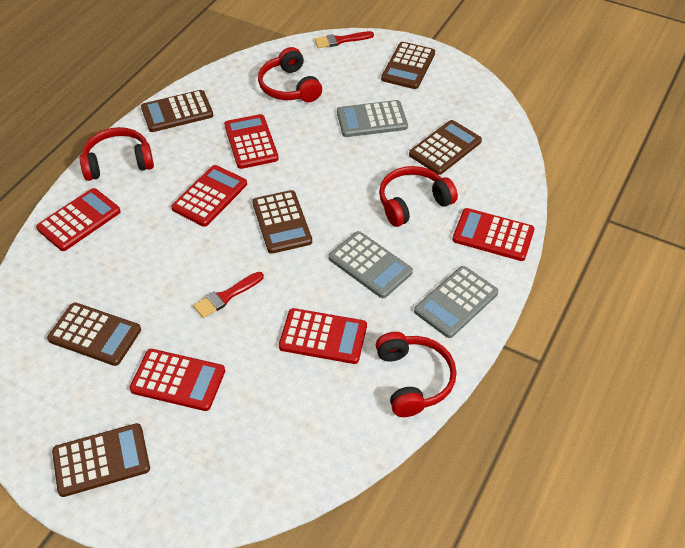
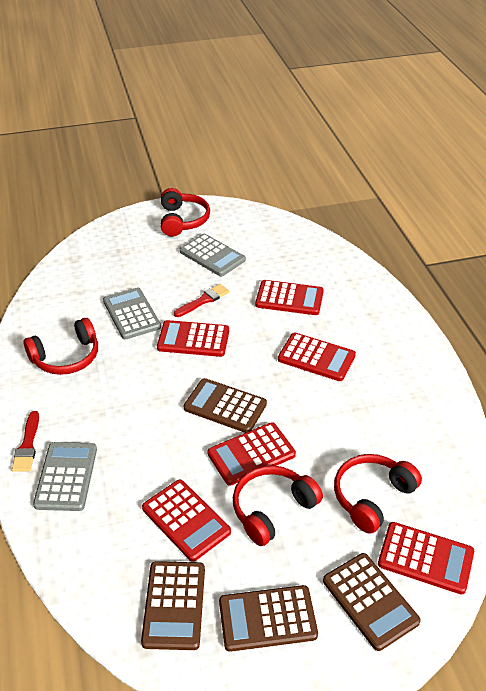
brown calculator: [47,303,141,366] [52,423,150,497] [141,90,213,132] [252,190,312,254] [381,42,435,89] [409,120,482,175] = 6 -> [141,561,205,650] [184,378,267,433] [219,585,318,652] [323,553,421,651] = 4

